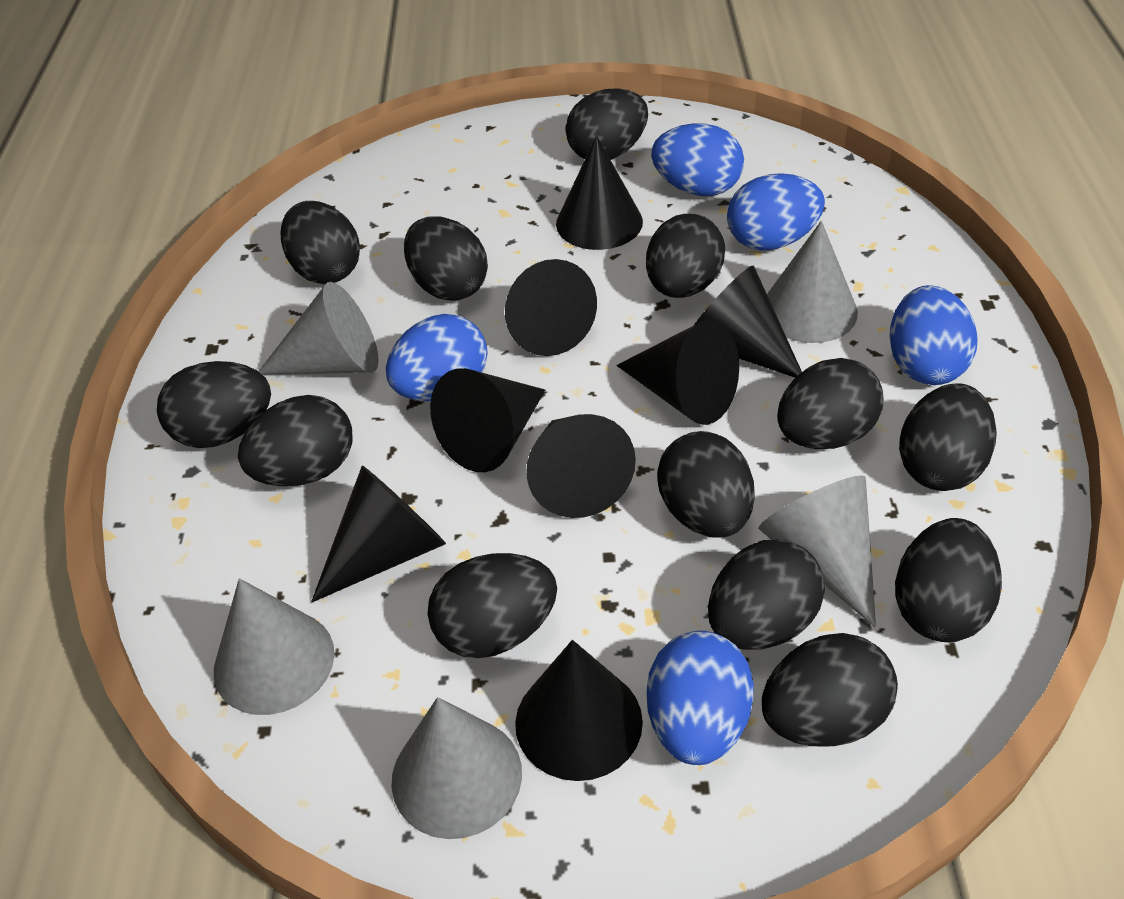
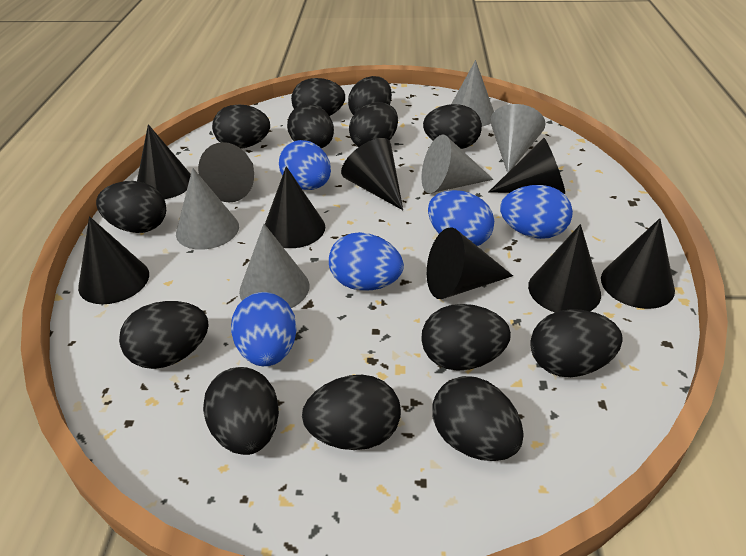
black cone: [311,465,446,602] [430,368,545,472] [505,259,597,356] [515,640,643,781] [526,414,636,518] [556,135,643,250] [616,319,739,425] [693,265,802,378] = 8 -> [78,216,149,304] [137,124,191,199] [198,142,254,202] [265,166,325,248] [341,138,403,210] [427,227,513,299] [489,138,565,194] [528,224,601,312] [601,218,675,309] = 9

